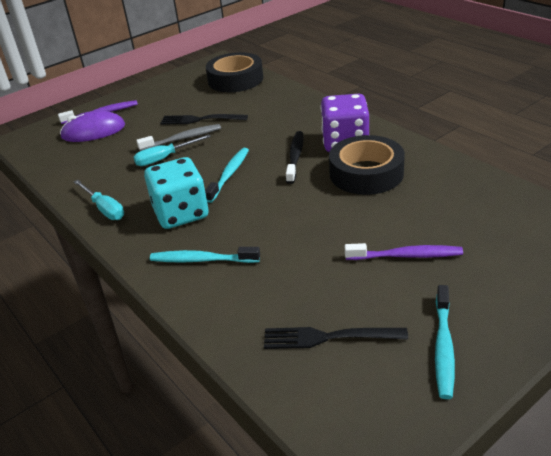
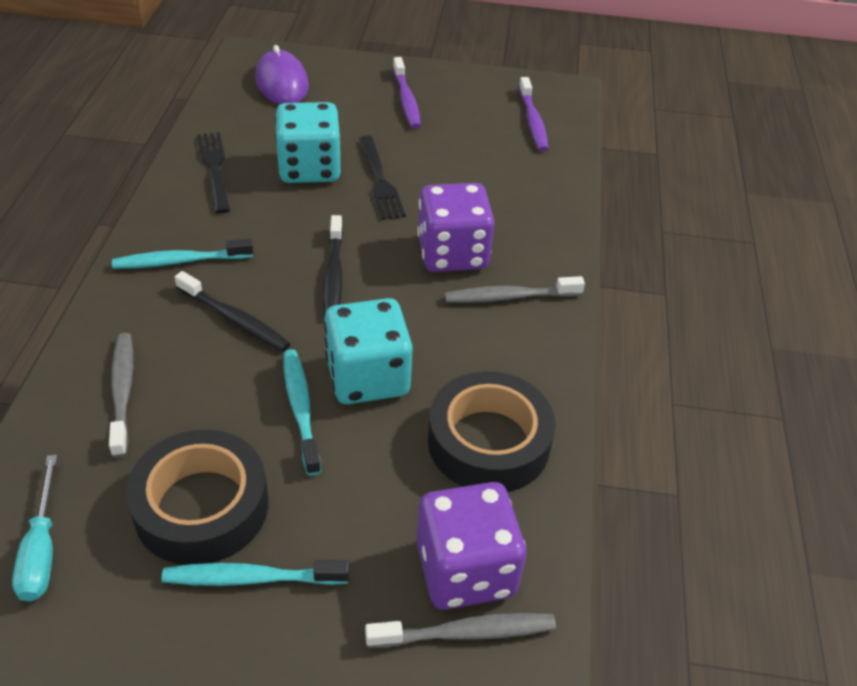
black toothbrush: [286,131,304,184] = 1 -> [175,271,290,352] [323,215,343,317] = 2
grey toothbrush: [136,124,221,151] = 1 -> [109,333,133,458] [365,613,556,648] [445,276,585,303] = 3
purple dice: [321,94,369,152] = 1 -> [416,482,526,610] [417,183,495,272] = 2
turquoise dice: [144,157,209,229] = 1 -> [275,102,342,183] [324,298,413,404] = 2
turquoise screwdriver: [74,180,124,220] [133,134,211,166] = 2 -> [12,455,57,602] = 1

